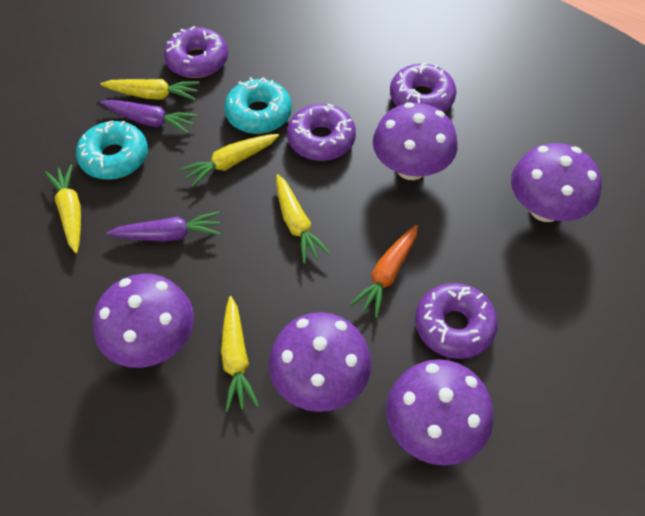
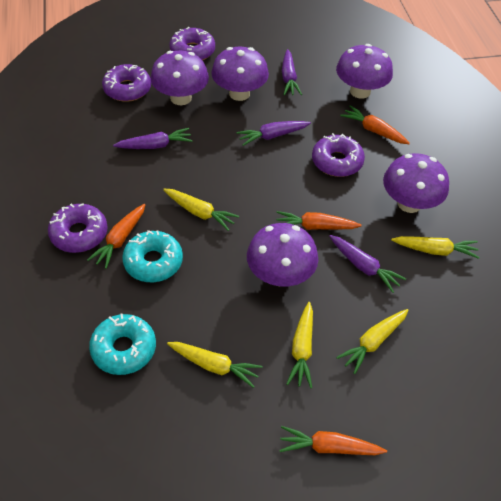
orange carrot: [350,225,418,318] = 1 -> [87,204,146,269] [277,211,362,230] [279,426,387,455] [340,105,410,144] = 4
purple carrot: [100,100,197,134] [107,211,221,242] = 2 -> [113,128,193,149] [237,121,311,146] [282,49,302,95] [329,235,406,293] = 4

